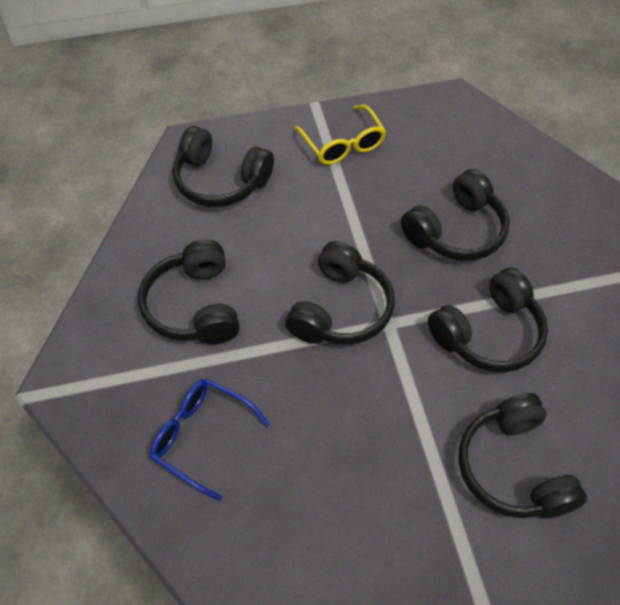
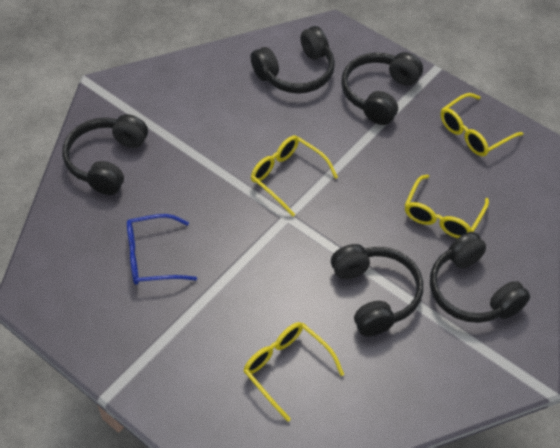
black headphones: [138,239,240,345] [173,126,274,207] [285,241,395,344] [401,169,510,261] [428,268,548,372] [458,393,587,518] = 6 -> [62,114,148,195] [251,26,335,94] [331,244,423,336] [341,52,423,125] [430,232,530,323] = 5
yellow glasses: [294,105,386,165] = 1 -> [244,322,344,422] [251,136,338,216] [405,174,489,238] [441,93,523,156] = 4

